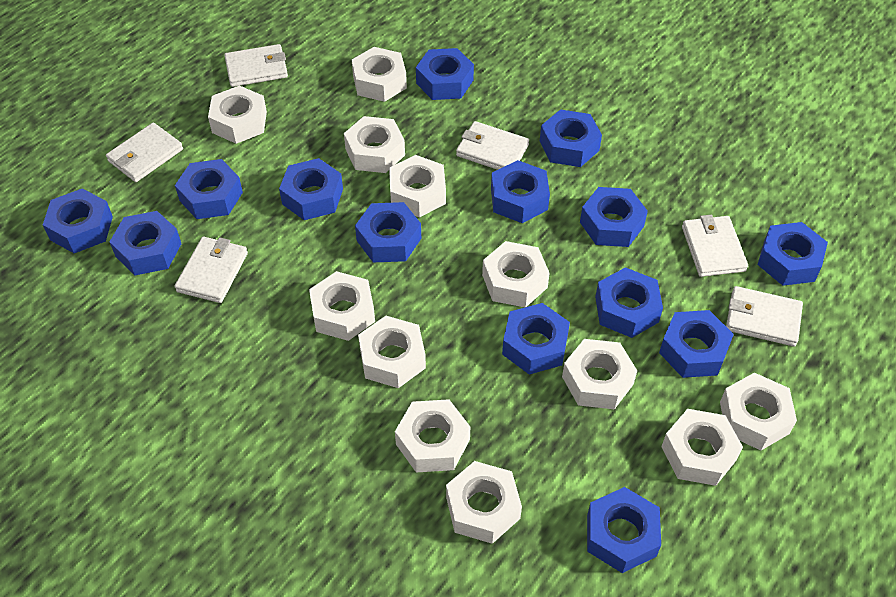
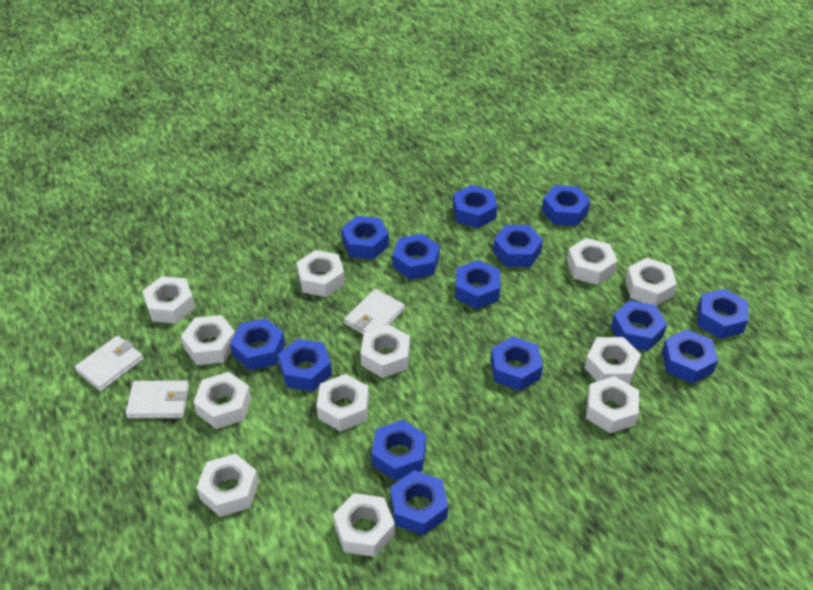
white wallet: [106,123,183,182] [175,237,248,303] [224,44,288,87] [456,121,529,170] [682,215,748,277] [726,286,803,347] = 6 -> [75,336,143,391] [125,380,189,418] [344,289,405,335] = 3

